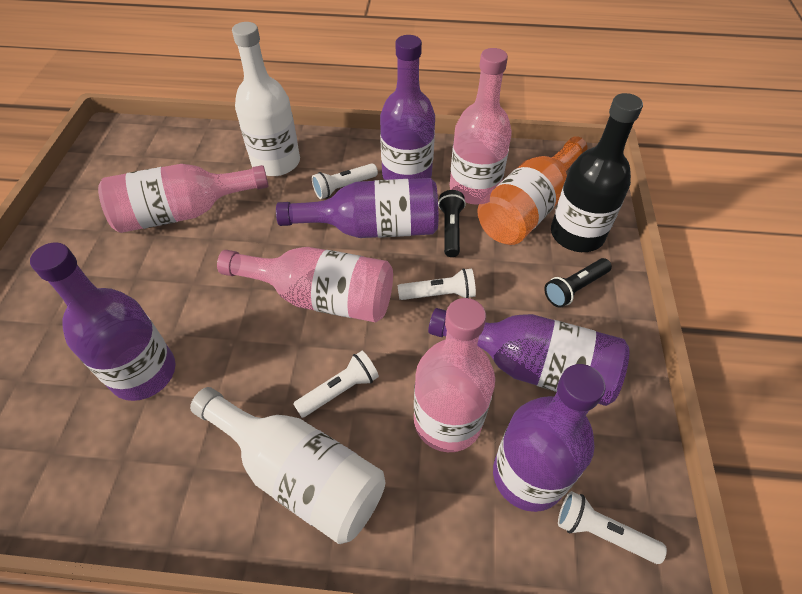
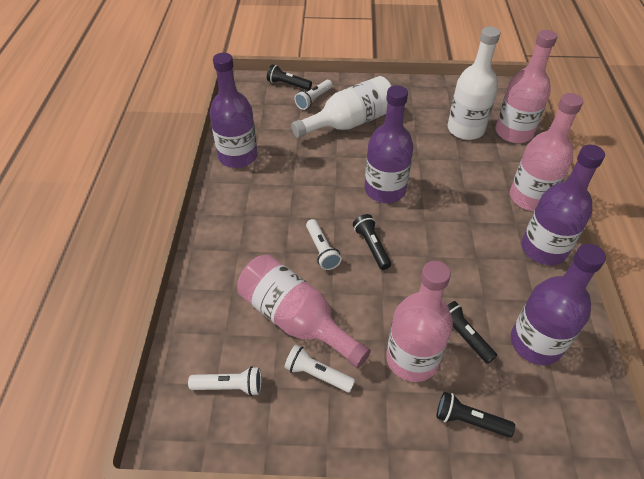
black bottle: [551,93,643,252] = 1 -> none = 0
black flashlight: [438,190,466,257] [544,258,612,308] = 2 -> [267,64,312,90] [353,214,391,270] [437,392,515,437] [447,301,497,364] = 4
orange bottle: [477,136,587,245] = 1 -> none = 0
purple bottle: [30,242,176,401] [276,178,438,238] [380,35,435,180] [428,308,630,406] [493,364,605,512] = 5 -> [210,53,258,168] [365,85,414,203] [511,244,606,365] [522,145,605,265] = 4

